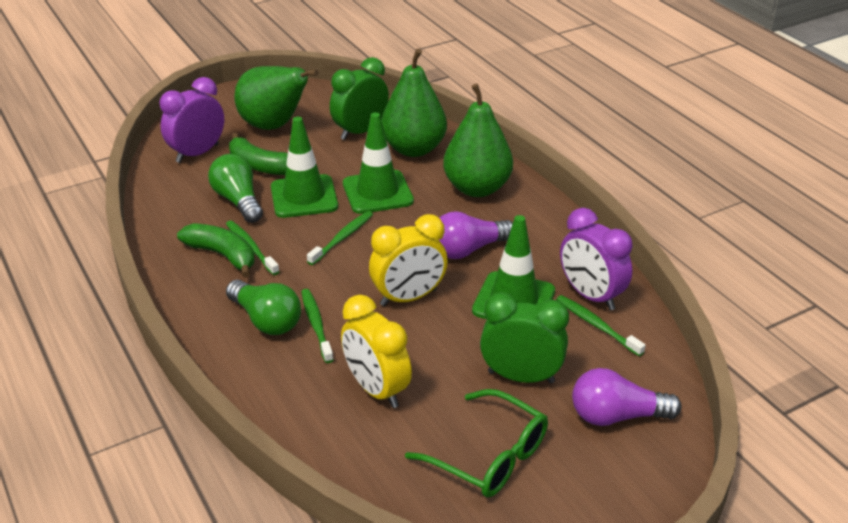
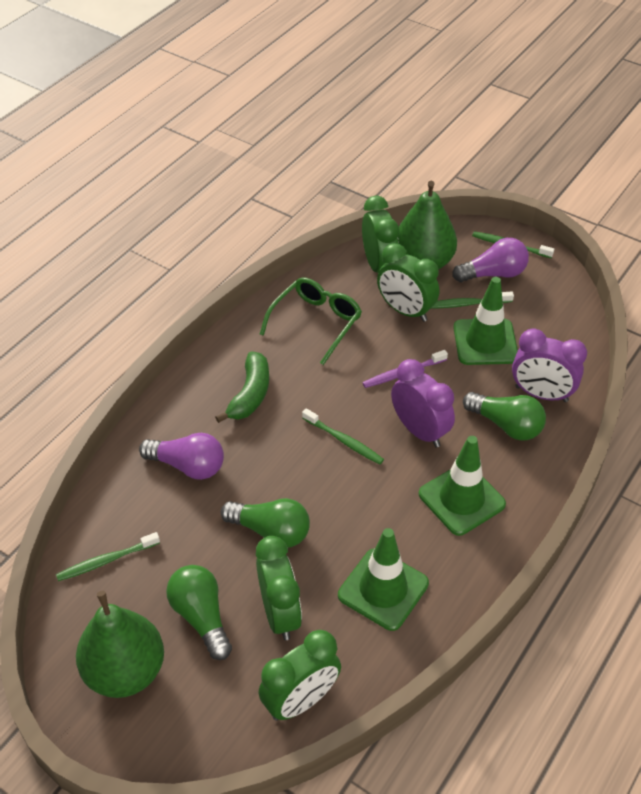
green banana: [177,223,255,278] [229,133,288,175] = 2 -> [215,352,269,423] = 1
green clock: [330,57,389,140] [480,292,569,383] = 2 -> [256,536,302,640] [259,630,341,721] [362,196,399,273] [377,243,439,322] = 4
green light bulb: [208,154,263,223] [226,280,301,335] = 2 -> [166,565,232,660] [221,498,310,548] [463,392,546,440] = 3
green pear: [235,66,319,130] [381,49,447,157] [443,83,513,197] = 3 -> [76,591,164,698] [398,181,457,269] = 2
purple toothbrush: none = 0 -> [362,350,448,388] = 1
yellow clock: [341,295,412,408] [369,214,448,306] = 2 -> none = 0

